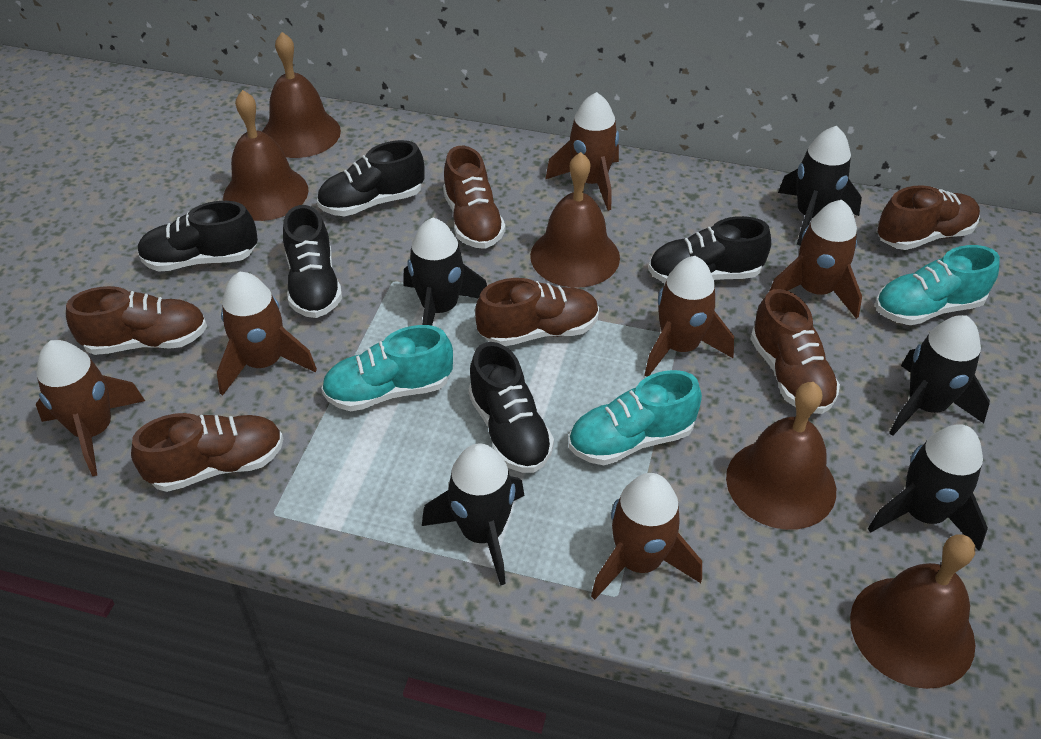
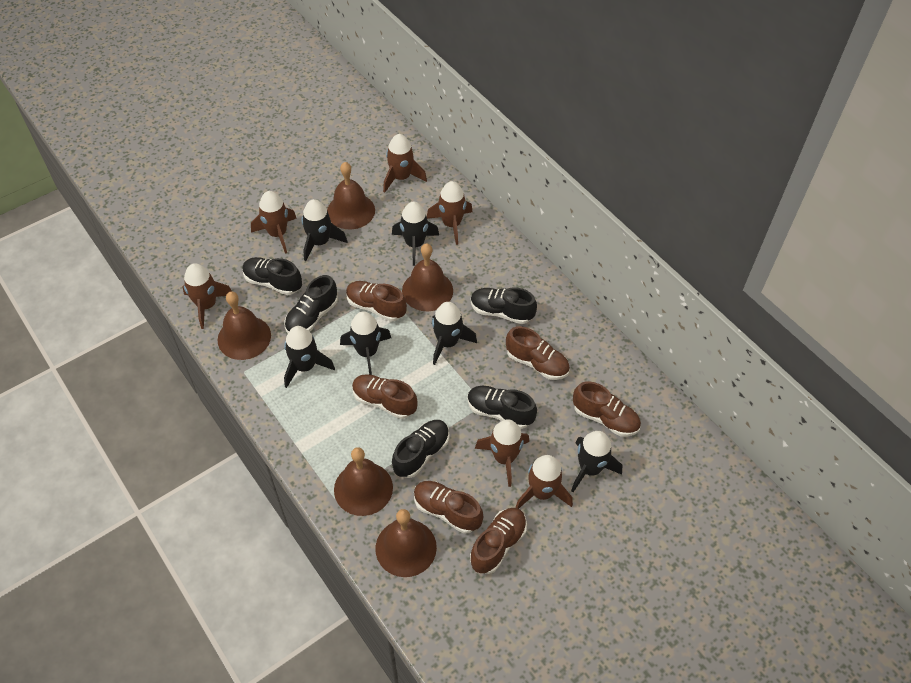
black rocket: [403,218,487,326] [422,443,524,586] [778,126,862,246] [868,424,988,551] [889,315,990,436] = 5 -> [284,326,335,388] [301,199,347,261] [340,311,391,375] [392,202,439,266] [432,302,477,365] [571,431,622,492] = 6
turquoise shoe: [321,325,453,411] [569,370,702,465] [875,245,1000,325] = 3 -> none = 0

